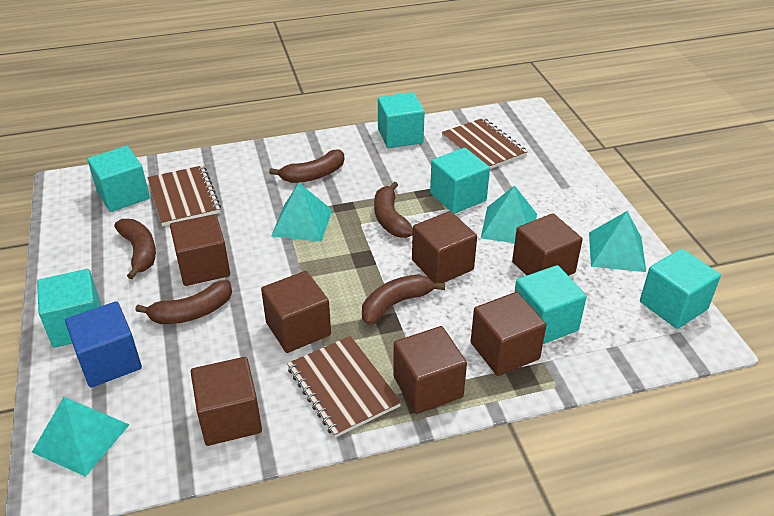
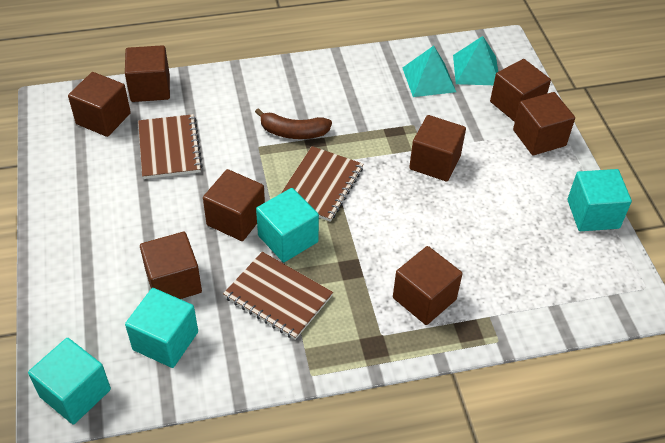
blue cube: [65,301,142,387] = 1 -> none = 0
brown banana: [114,219,156,279] [135,280,232,324] [269,150,344,183] [362,275,445,325] [374,182,413,238] = 5 -> [255,108,332,139] = 1
brown cube: [170,214,230,286] [191,357,262,446] [261,271,331,353] [393,326,467,414] [412,211,477,283] [471,292,546,376] [512,213,583,276] = 7 -> [68,72,131,137] [125,45,170,102] [140,232,202,299] [203,169,265,241] [393,246,462,325] [409,115,466,182] [490,59,551,122] [513,92,575,155] = 8
turquoise cube: [37,269,101,348] [87,146,150,212] [378,92,425,148] [430,148,490,214] [515,265,587,344] [640,249,721,329] = 6 -> [28,338,111,424] [125,288,198,368] [256,188,319,262] [567,169,632,231] = 4
turquoise pyramid: [32,397,129,477] [271,183,332,242] [481,185,537,243] [589,211,646,272] = 4 -> [403,46,456,97] [453,36,498,85] = 2

